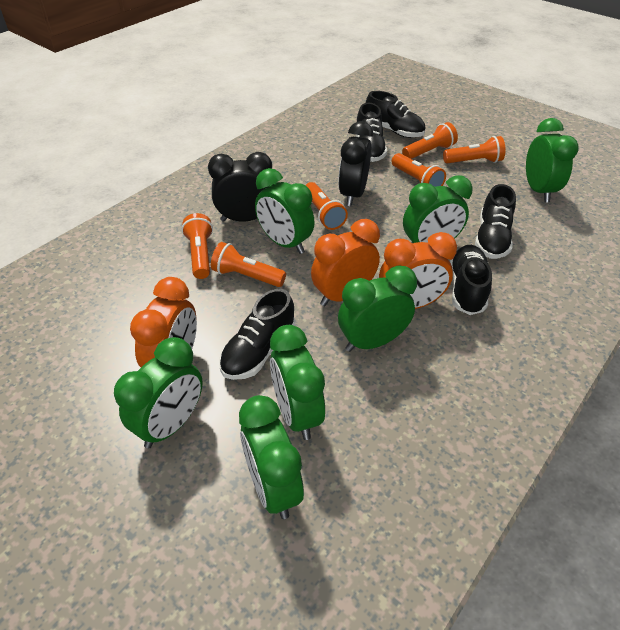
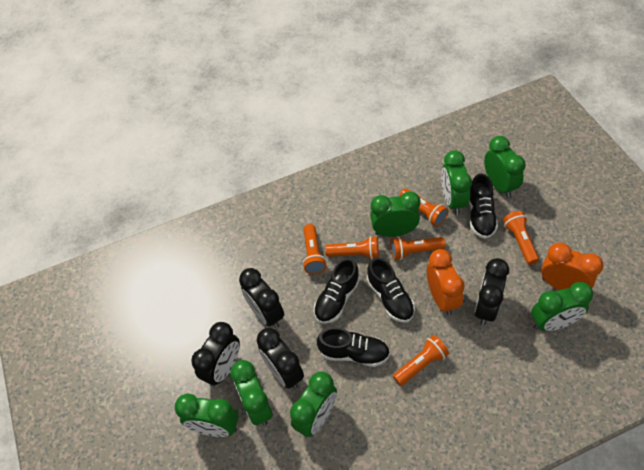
black clock: [208,152,272,222] [338,121,373,206] = 2 -> [191,322,240,387] [239,268,284,328] [257,328,304,389] [475,258,509,326] = 4
black shoe: [219,289,295,380] [356,103,387,162] [365,91,425,138] [450,245,492,315] [475,184,516,259] = 5 -> [314,258,360,324] [317,327,390,367] [367,257,415,323] [469,174,498,239] = 4
orange clock: [130,277,197,367] [311,219,380,306] [379,232,457,309] = 3 -> [427,249,465,316] [541,242,604,290] = 2

